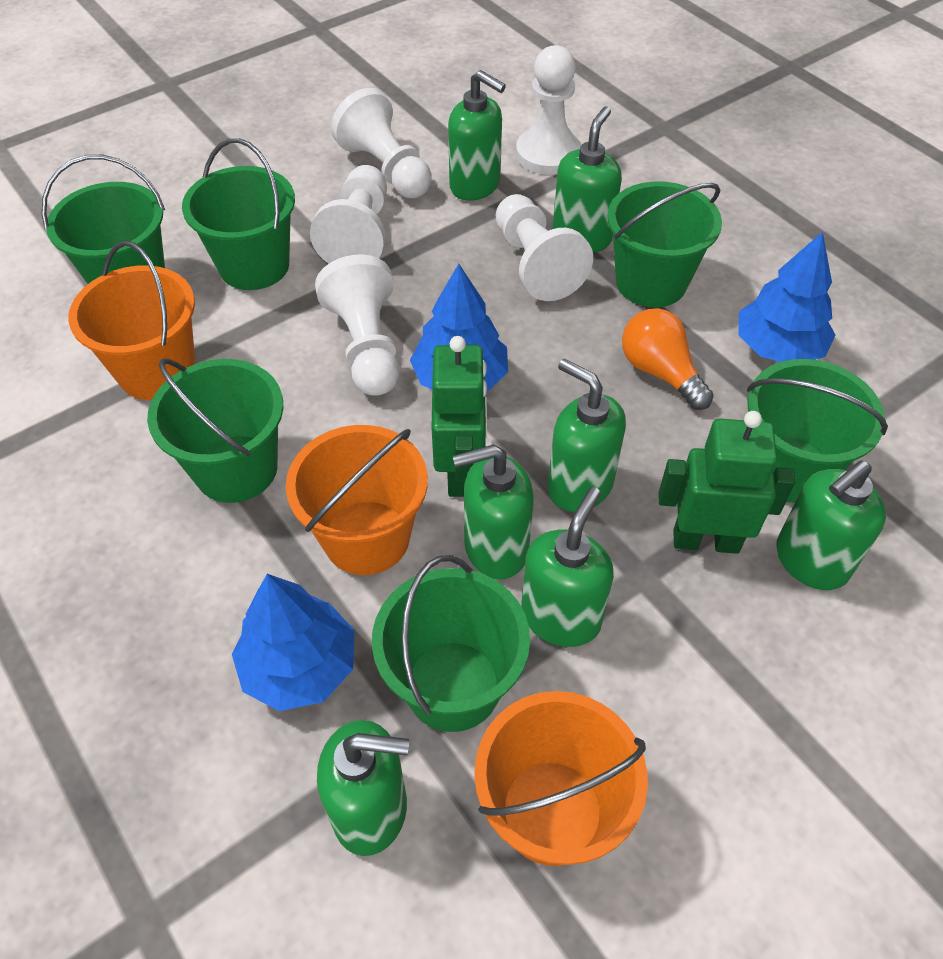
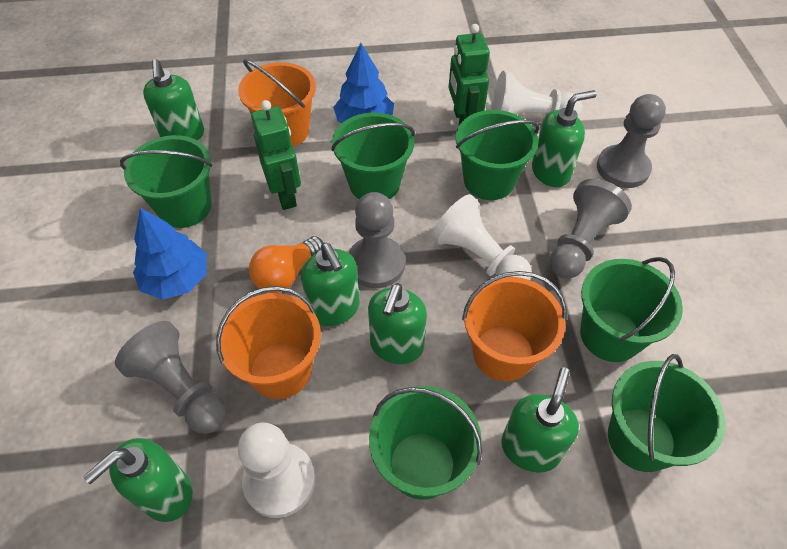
blue tree: [232,574,354,711] [410,264,508,392] [738,232,836,362] = 3 -> [133,208,207,300] [333,43,394,123] = 2
green soap dispenser: [317,720,409,856] [448,70,506,201] [452,445,534,580] [521,487,614,647] [548,359,626,512] [552,106,622,253] [776,461,886,590] = 7 -> [83,438,193,522] [143,59,204,141] [301,243,360,326] [368,283,427,364] [501,367,579,473] [532,90,597,187] = 6
grey pawn: none = 0 -> [115,321,227,434] [349,192,405,288] [550,179,632,279] [597,94,666,188] = 4
white pawn: [310,165,387,264] [315,255,399,396] [331,88,432,198] [496,194,593,301] [516,45,581,175] = 5 -> [238,423,316,518] [431,194,532,280] [491,71,582,117] = 3

